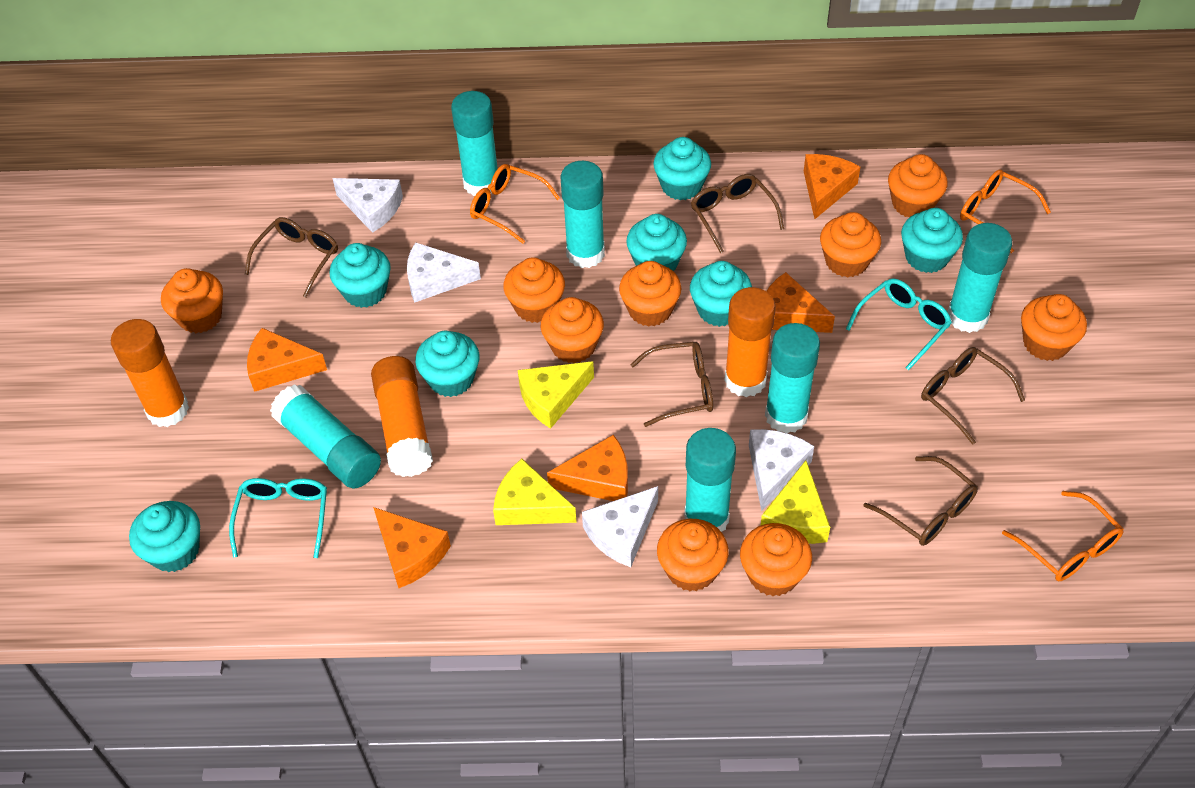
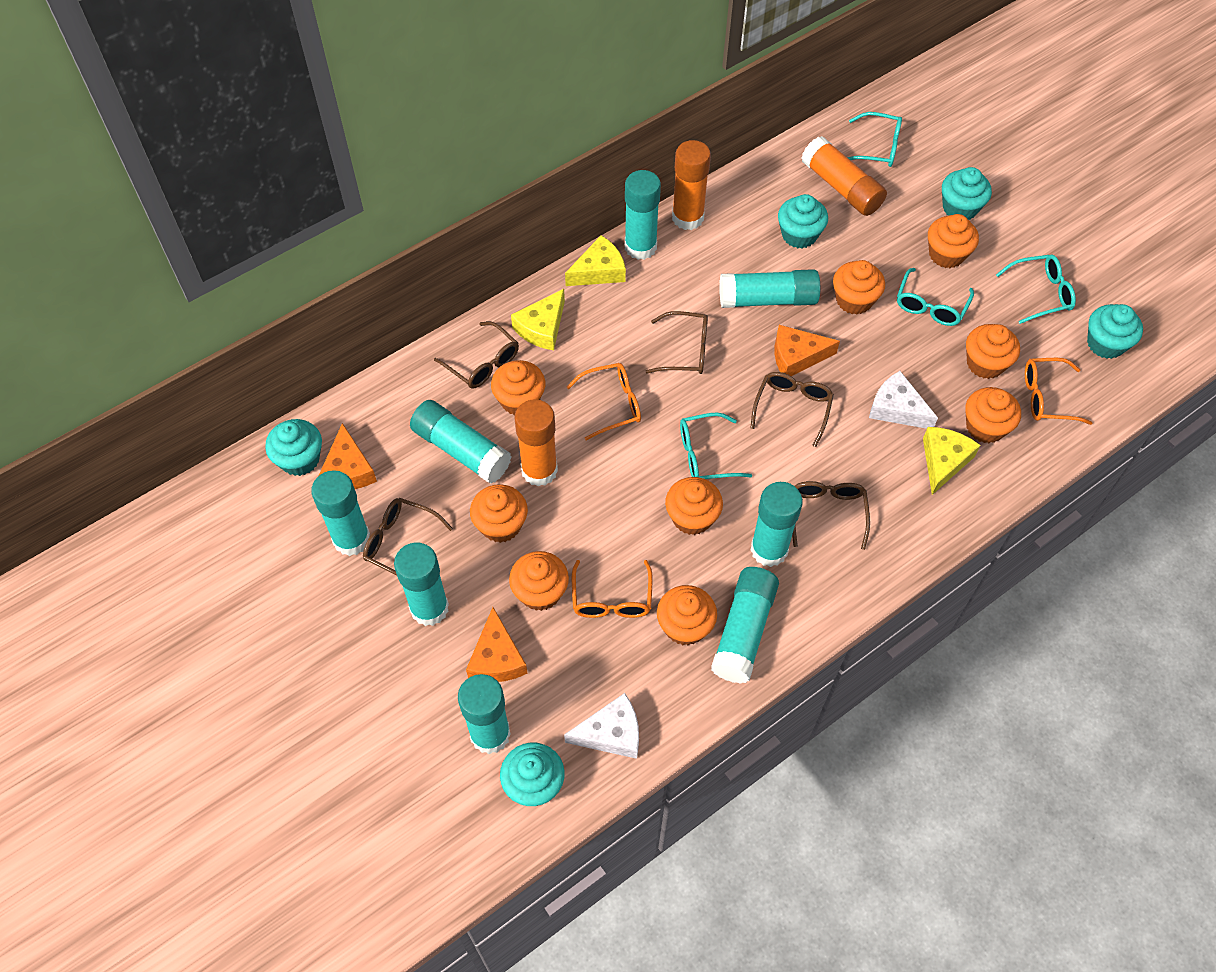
orange cheese: [247,328,327,392] [373,507,451,588] [547,434,628,501] [766,272,835,333] [804,154,860,219] = 5 -> [319,423,377,489] [466,607,528,682] [775,325,840,376] = 3
turquoise cupcake: [129,501,200,572] [330,243,391,308] [415,331,480,397] [626,214,687,271] [653,137,711,200] [690,261,752,327] [901,208,963,273] = 7 -> [265,419,322,476] [500,743,565,806] [778,194,828,248] [942,167,992,220] [1087,304,1143,359] = 5
turquoise glasses: [229,478,327,558] [846,278,952,370] = 2 -> [680,412,752,479] [847,112,902,167] [897,268,974,326] [996,254,1076,324] = 4
turquoise glue stick: [270,384,381,488] [451,91,498,196] [560,161,605,268] [684,428,736,532] [765,323,820,433] [948,223,1012,333] = 6 -> [311,470,370,556] [394,543,449,626] [410,400,511,484] [458,674,511,754] [625,170,661,260] [711,567,779,684] [719,269,820,308] [750,482,803,567] = 8
white cheese: [332,178,403,233] [407,242,481,303] [582,486,658,567] [749,429,814,511] = 4 -> [564,693,639,759] [869,371,938,429] = 2

